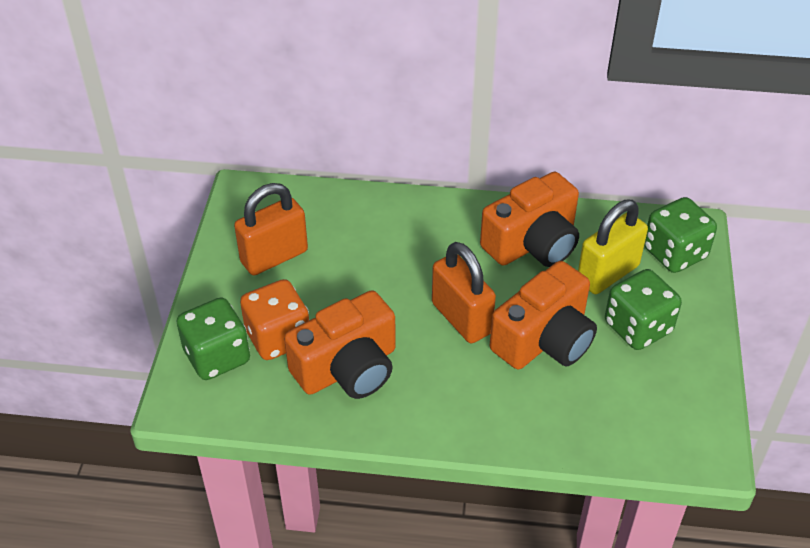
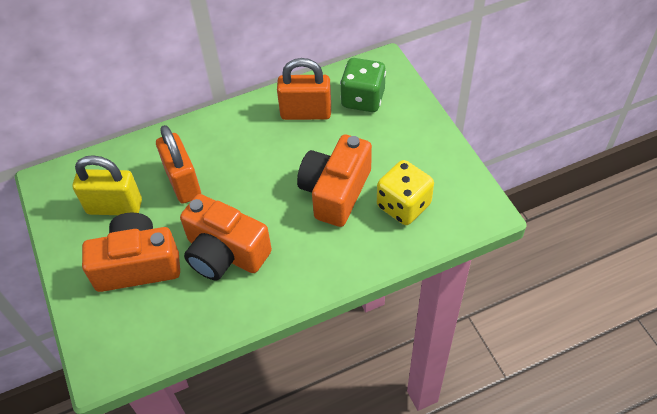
green dice: [176,297,250,380] [605,269,682,350] [644,197,717,273] = 3 -> [340,58,386,112] = 1
orange dice: [240,279,309,360] = 1 -> none = 0
yellow dice: none = 0 -> [377,160,434,225] = 1

